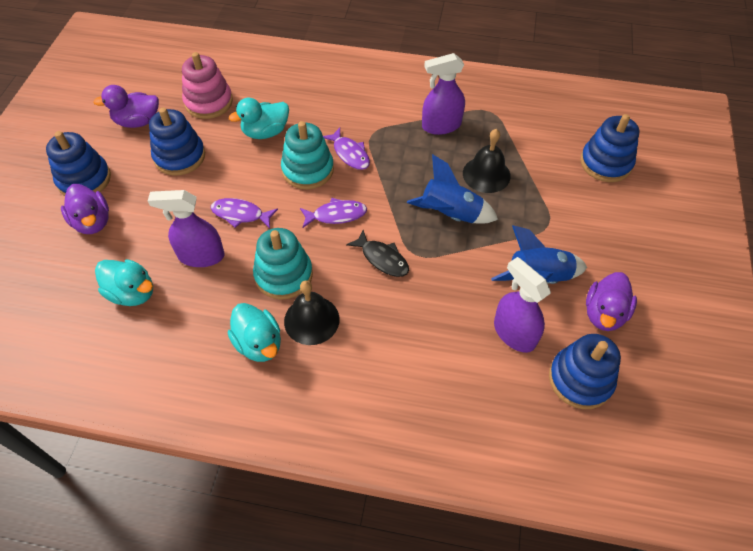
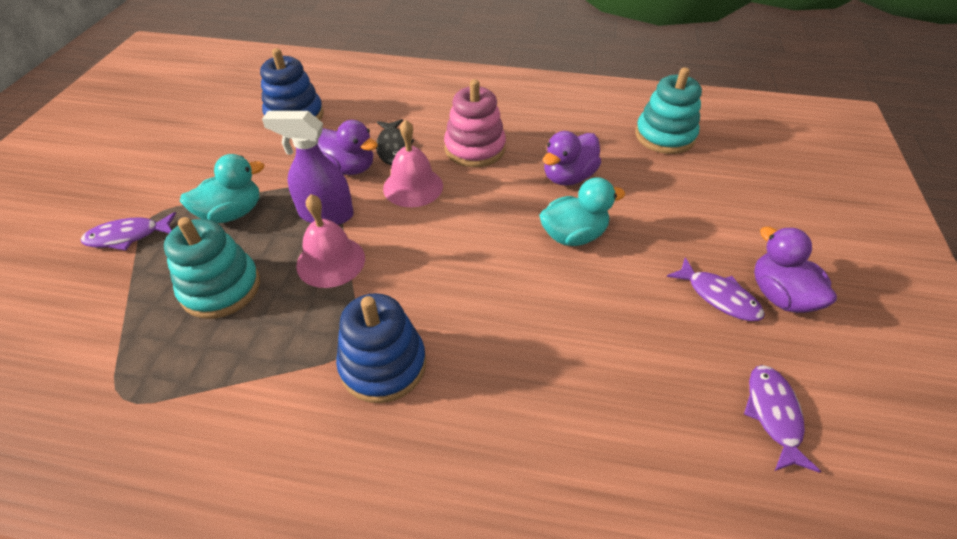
black bell: [284,280,340,345] [463,129,511,193] = 2 -> none = 0
blue rocket: [407,154,498,224] [491,225,587,284] = 2 -> none = 0
blue stacking toy: [46,131,111,196] [149,108,205,176] [549,334,621,409] [580,114,640,182] = 4 -> [260,48,324,120] [336,293,426,403] = 2
pink bell: none = 0 -> [296,194,365,288] [383,119,443,207] = 2
purple spray bottle: [148,190,224,267] [422,53,465,135] [494,257,551,353] = 3 -> [262,111,354,225] = 1
turquoise duck: [95,259,153,306] [228,303,281,362] [229,98,289,139] = 3 -> [180,154,264,223] [539,177,625,246] = 2

